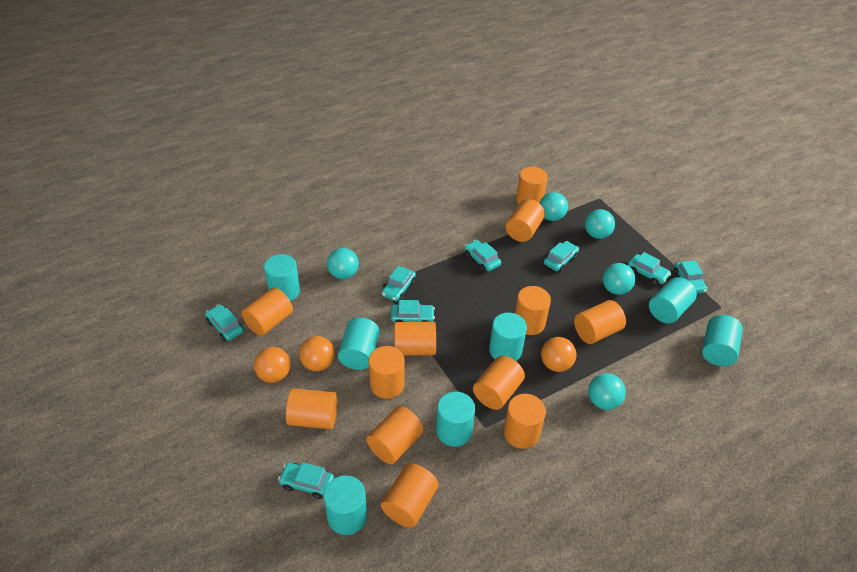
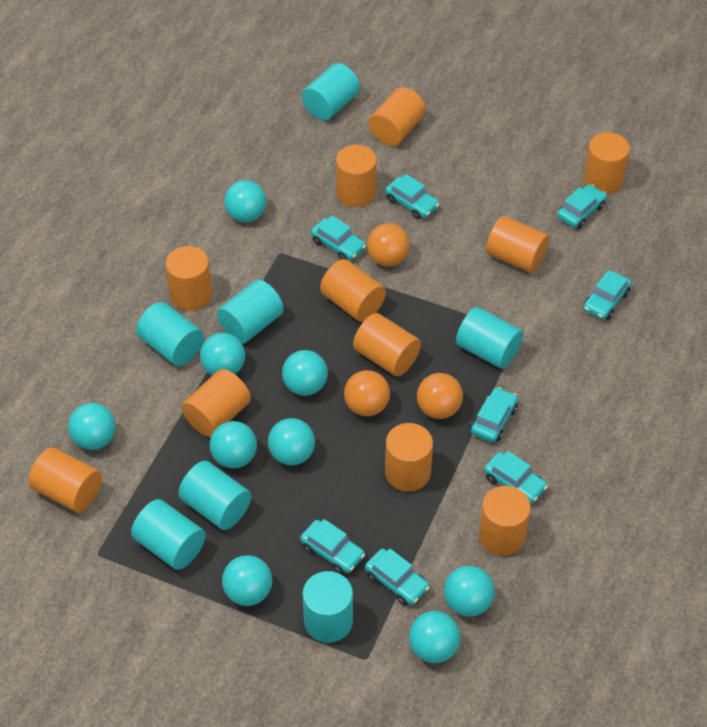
orange cylinder: [241,287,293,336] [286,388,337,429] [366,406,424,464] [369,346,405,399] [381,463,439,528] [394,322,436,356] [473,356,525,410] [504,394,546,449] [506,199,545,242] [515,286,551,335] [516,167,548,205] [574,300,626,344] = 12 -> [29,447,102,513] [165,246,212,311] [182,369,251,437] [320,259,386,322] [336,145,377,207] [353,313,421,377] [368,87,426,146] [385,423,433,492] [479,486,531,556] [486,216,549,273] [584,132,630,194] = 11
turquoise ball: [327,248,359,279] [540,192,568,221] [585,209,615,239] [588,373,626,410] [603,263,635,295] = 5 -> [68,403,116,450] [200,333,245,376] [210,421,257,468] [222,555,272,606] [224,180,266,222] [268,418,315,465] [282,350,328,396] [409,611,461,663] [444,566,495,617] = 9

